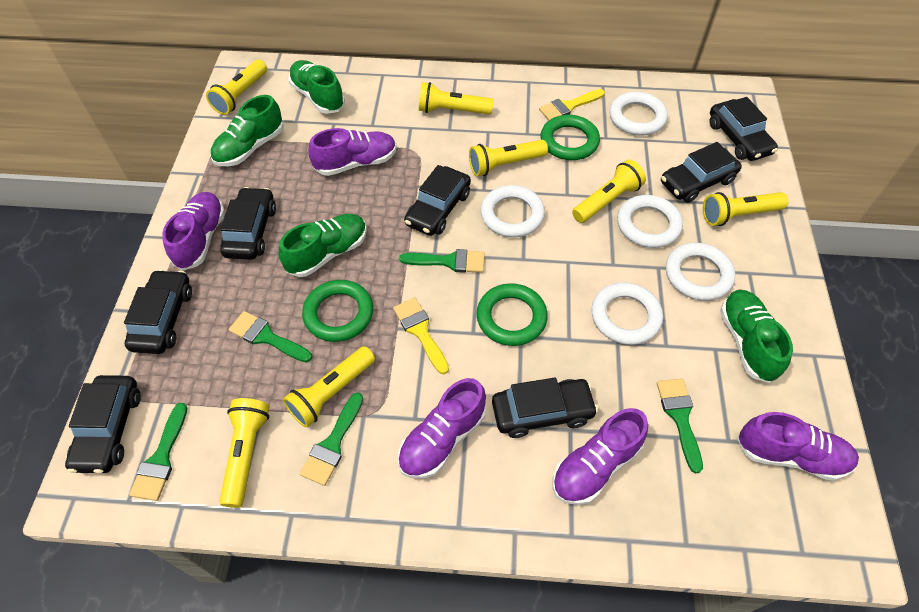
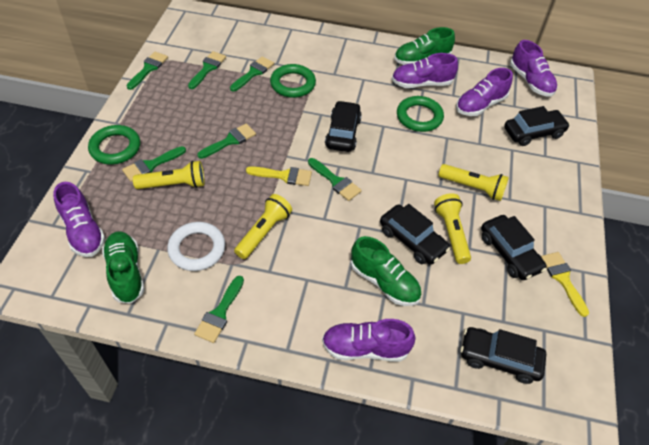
black car: [65,375,141,473] [124,269,192,354] [220,187,276,260] [404,165,471,236] [492,377,598,438] [661,142,742,203] [710,97,778,161] = 7 -> [325,101,362,152] [380,204,450,265] [460,327,546,384] [481,215,547,280] [504,106,570,146] = 5
green brush: [129,403,188,501] [229,311,312,363] [300,393,363,486] [399,249,485,273] [657,378,703,473] = 5 -> [122,146,186,182] [127,52,168,90] [188,51,226,89] [194,276,244,343] [197,123,256,159] [230,56,274,91] [308,158,362,201] = 7
green shoe: [210,95,284,166] [279,214,367,277] [288,60,345,114] [720,290,793,383] = 4 -> [102,231,144,304] [351,236,421,306] [394,27,455,65] = 3
white ring: [481,185,545,237] [592,282,663,345] [609,92,668,135] [617,195,683,248] [666,243,735,301] = 5 -> [167,222,225,271] = 1
yellow flashlight: [206,60,267,115] [219,398,270,508] [283,346,375,428] [419,82,494,114] [469,140,548,176] [572,160,646,223] [703,192,788,226] = 7 -> [133,161,205,189] [234,194,292,259] [434,193,471,264] [438,164,509,201] = 4

